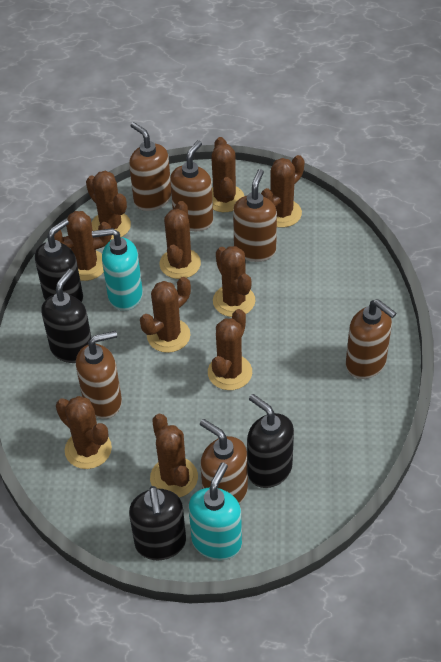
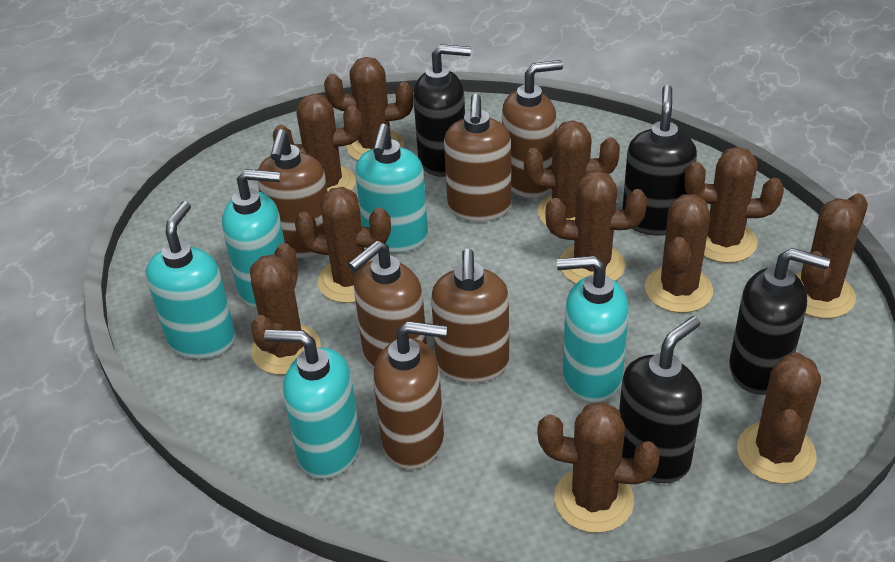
brown cactus: [54,211,112,281] [56,396,112,469] [86,171,131,240] [140,277,191,353] [150,414,198,497] [159,201,201,279] [208,309,252,390] [211,137,244,212] [213,246,255,317] [261,155,305,228] = 10 -> [250,243,321,375] [273,94,362,191] [295,187,391,303] [324,57,413,161] [524,120,620,227] [538,402,660,533] [545,170,647,284] [645,194,713,313] [684,147,784,263] [737,352,821,484] [795,193,868,319] = 11
turquoise soap dispenser: [92,228,143,311] [189,462,242,560] = 2 -> [146,201,235,359] [222,169,285,309] [264,330,361,479] [355,124,428,253] [557,255,629,403] = 5

